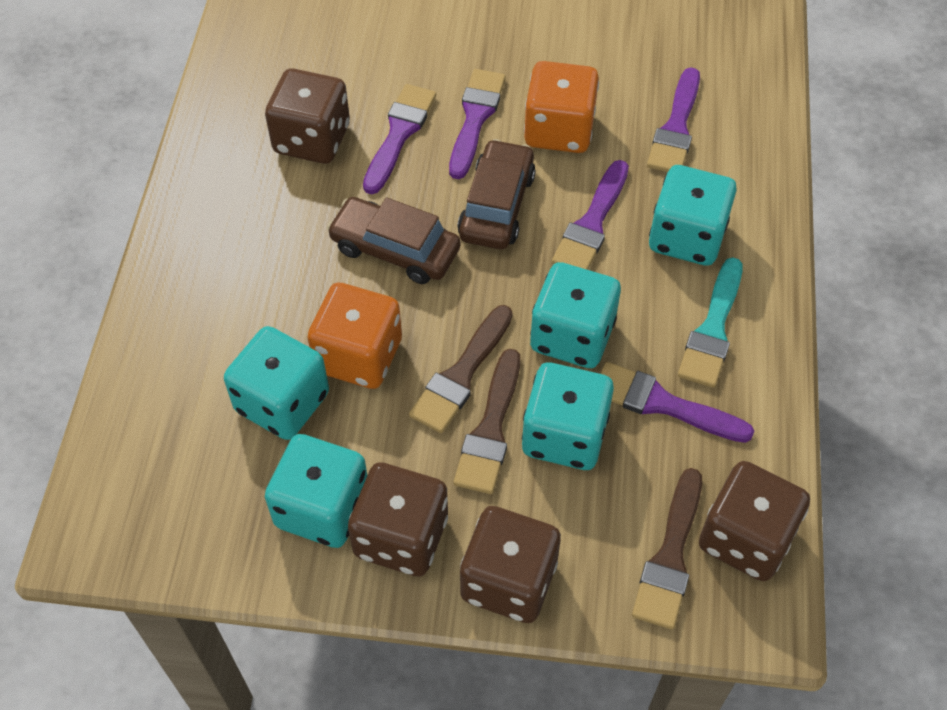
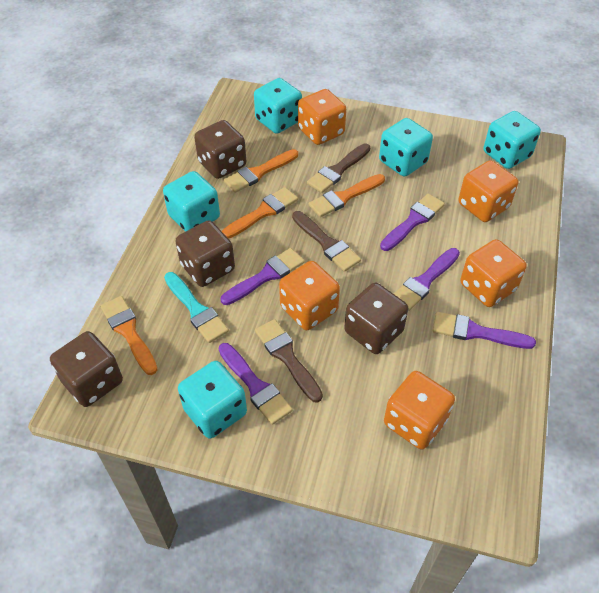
brown car: [327,197,461,284] [458,139,536,249] = 2 -> none = 0
orange brush: none = 0 -> [100,296,158,375] [222,187,298,239] [224,149,298,193] [309,174,385,217] = 4
orange dice: [307,283,402,389] [524,61,599,153] = 2 -> [279,261,340,330] [298,89,346,145] [384,371,455,449] [458,160,518,222] [460,239,527,307] = 5

